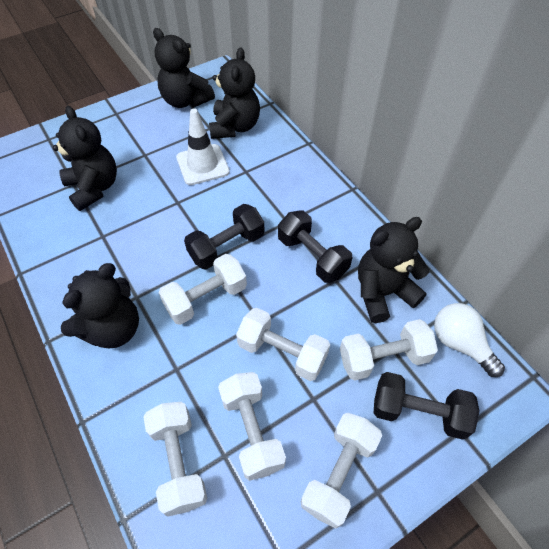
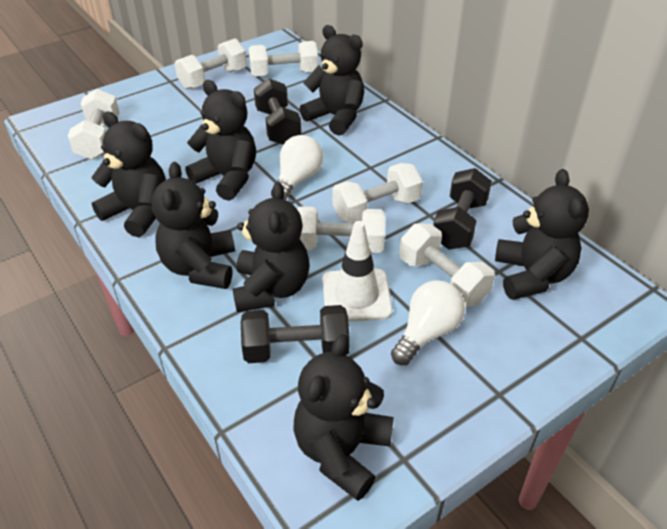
black teddy bear: [53,106,117,211] [61,263,139,348] [153,28,215,108] [209,47,260,139] [358,217,429,323] = 5 -> [91,111,166,237] [152,162,235,289] [185,80,256,201] [233,182,310,312] [293,334,394,501] [300,25,364,136] [495,169,589,300] = 7
white light bulb: [434,303,505,377] = 1 -> [271,135,323,200] [391,280,465,365] = 2

